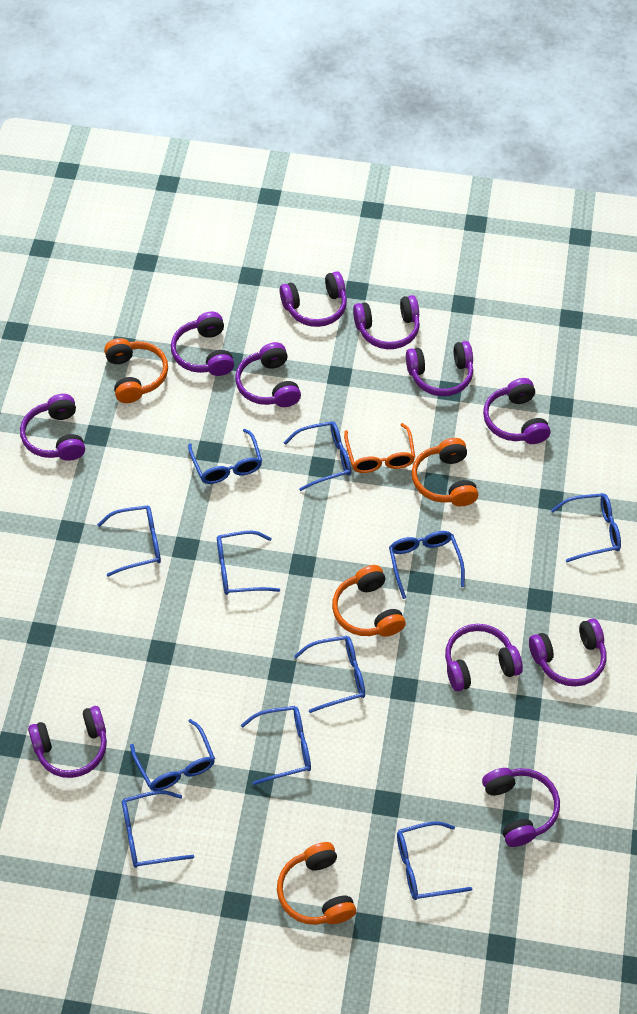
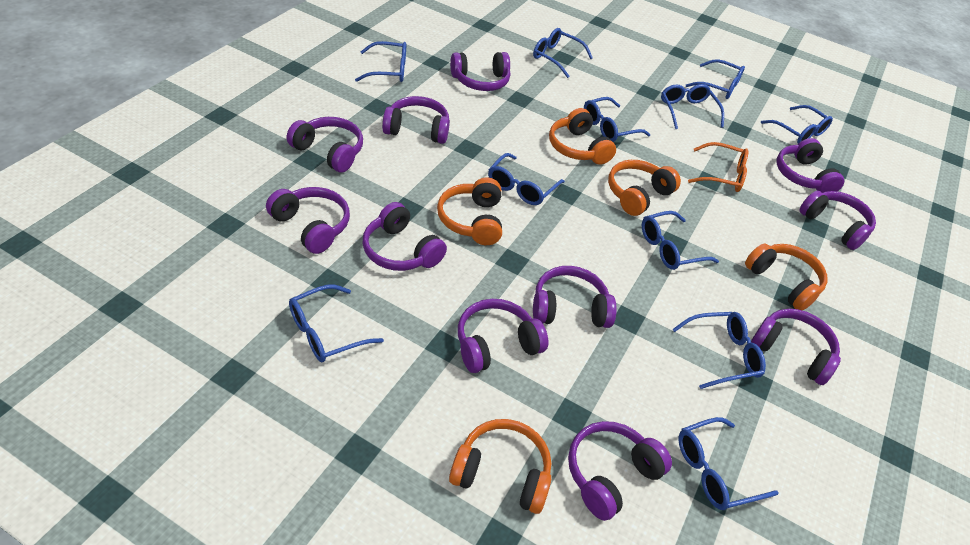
orange headphones: [104,338,168,403] [277,842,356,925] [332,565,406,637] [412,438,478,506] = 4 -> [437,178,502,245] [449,419,551,514] [549,108,616,165] [608,160,681,216] [745,244,828,311] = 5

